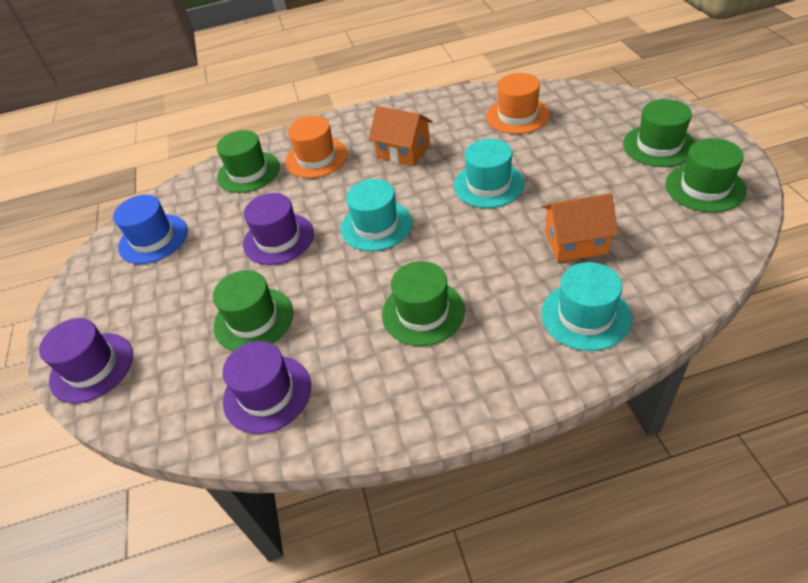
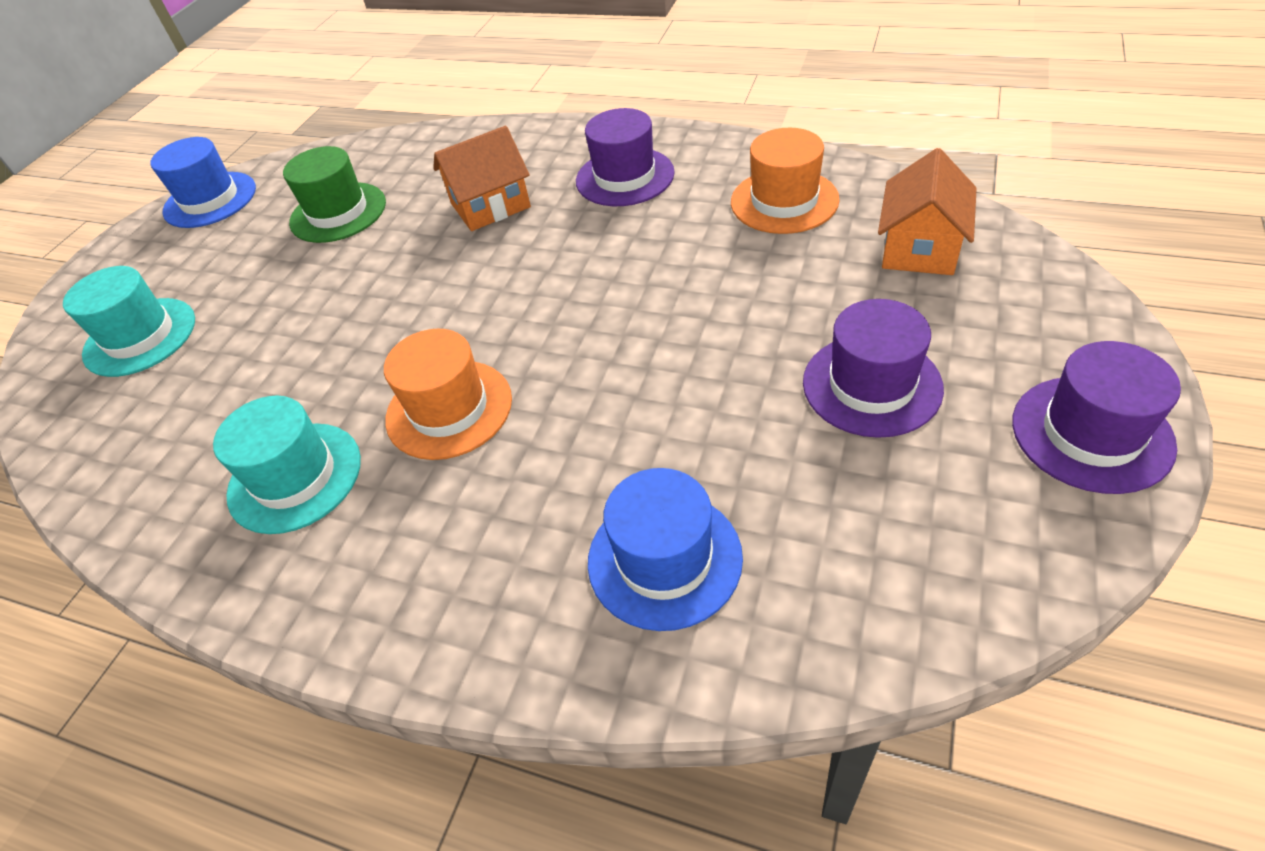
blue hat: [113,195,188,264] = 1 -> [150,137,256,228] [588,468,743,631] = 2
green hat: [213,270,293,351] [216,130,280,193] [382,261,465,346] [623,99,695,167] [665,138,747,212] = 5 -> [283,146,386,243] = 1
turquoise hat: [341,179,412,251] [454,139,525,208] [541,262,632,351] = 3 -> [63,266,195,377] [213,396,361,534] = 2

